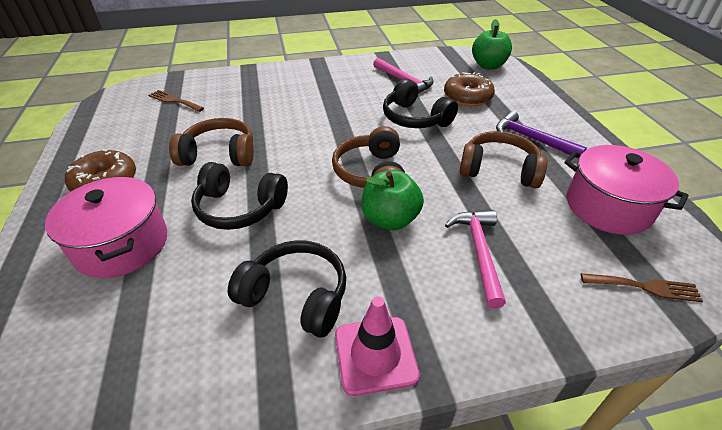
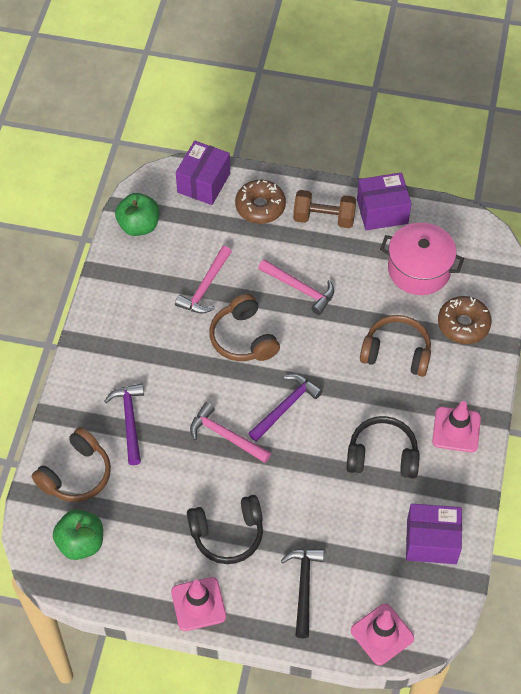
black hammer: none = 0 -> [281,549,324,638] = 1
black headphones: [191,162,288,230] [228,240,346,338] [383,79,458,128] = 3 -> [187,495,263,564] [347,416,420,479] = 2
brown dumbbell: none = 0 -> [293,190,356,228] = 1
brown fork: [148,90,204,112] [581,273,703,302] = 2 -> none = 0
pink hammer: [373,58,434,94] [445,210,506,308] = 2 -> [175,246,232,314] [190,402,271,463] [258,259,334,315] = 3
pink pot: [45,177,167,278] [565,145,688,235] = 2 -> [380,223,464,295] = 1
pink traffic cone: [335,297,420,396] = 1 -> [171,577,226,631] [351,604,414,665] [432,401,481,453] = 3
purple box: none = 0 -> [176,141,230,205] [357,173,411,230] [406,504,462,564] = 3
purple hammer: [496,111,587,159] = 1 -> [105,384,144,465] [248,374,323,442] = 2

